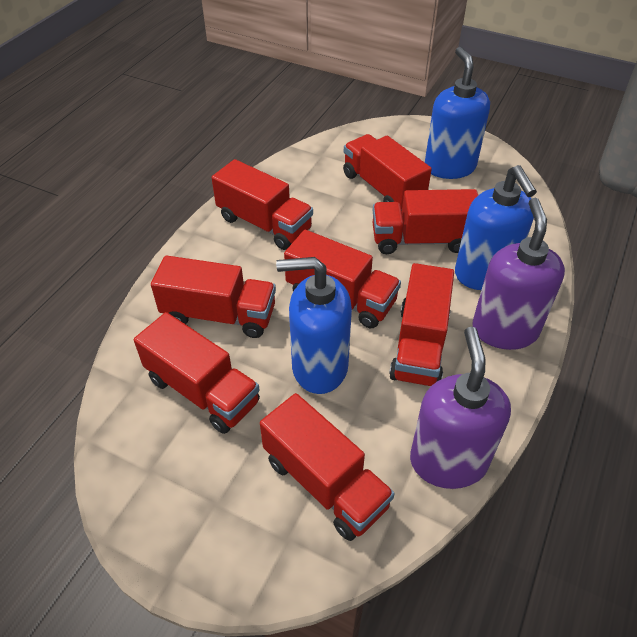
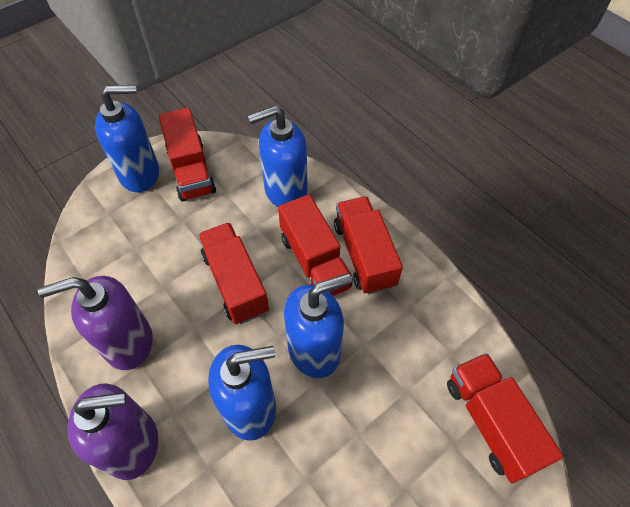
blue soap dispenser: [276,257,352,394] [425,47,490,179] [455,165,537,290] = 3 -> [95,85,159,192] [208,345,276,441] [248,106,308,207] [284,273,352,378] = 4
red truck: [134,312,260,434] [151,255,276,338] [212,159,313,250] [260,393,395,541] [284,230,401,328] [343,134,432,210] [373,189,478,254] [389,263,454,386] = 8 -> [158,108,216,201] [198,222,269,324] [278,194,353,296] [334,196,403,295] [447,353,563,483] = 5

